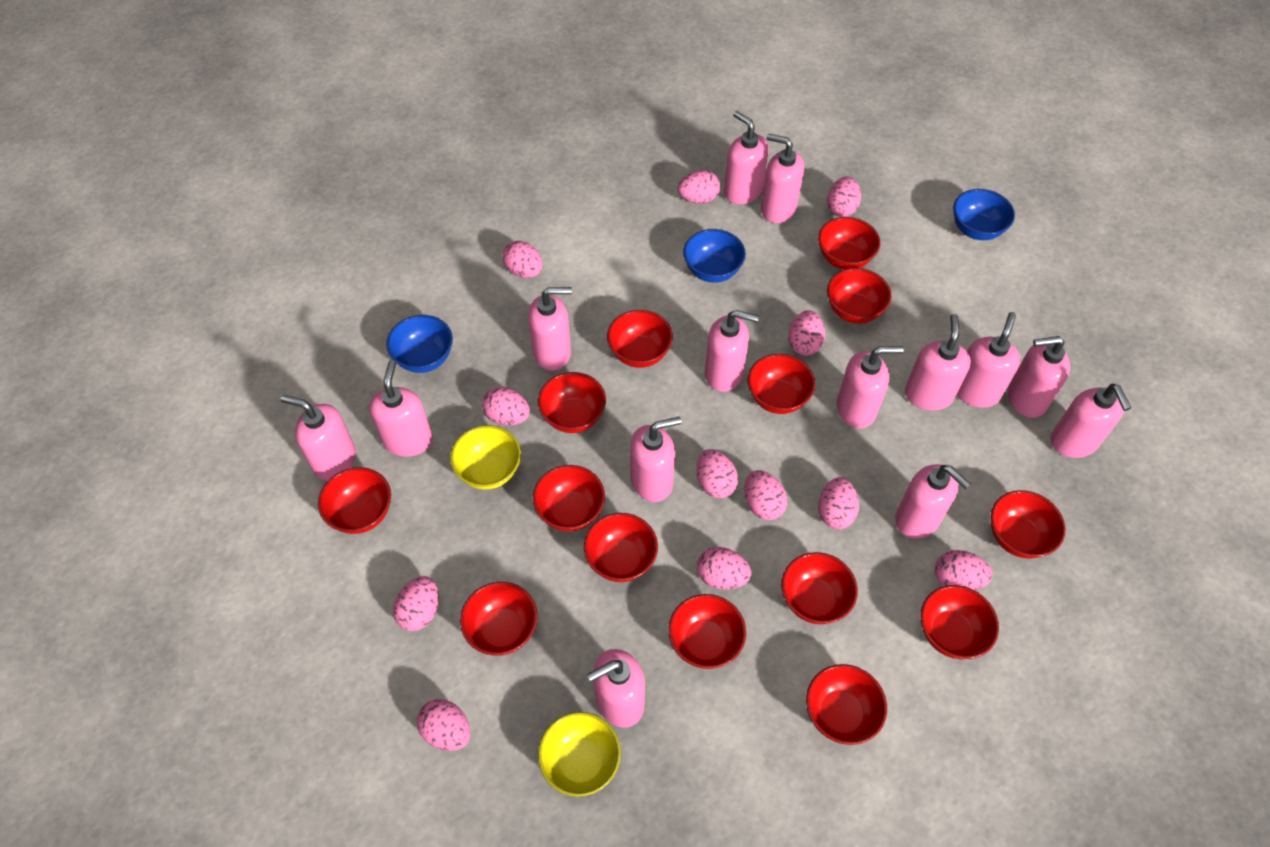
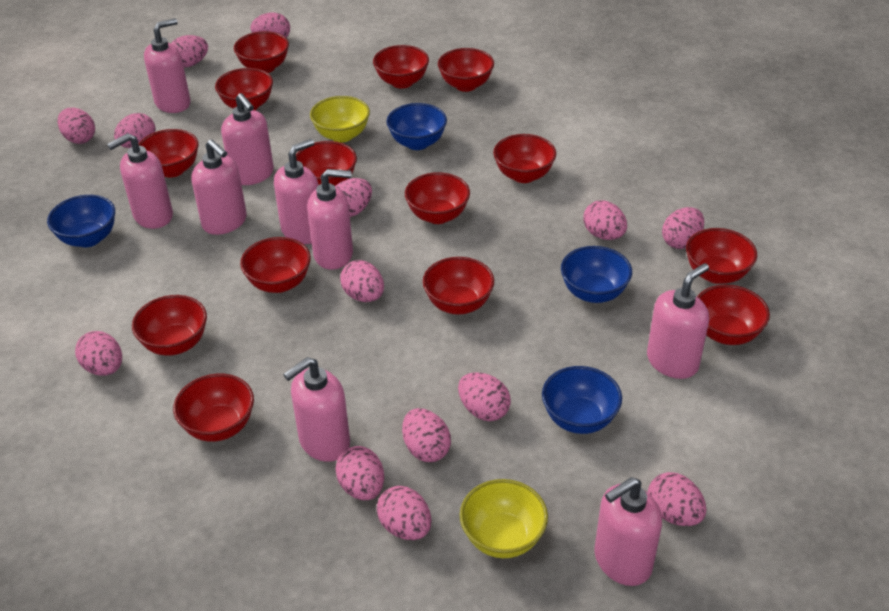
blue bowl: [386,315,453,373] [683,229,746,283] [953,189,1015,240] = 3 -> [47,195,115,247] [386,103,447,150] [542,366,622,434] [561,246,632,303] = 4
pink egg: [393,576,439,631] [417,699,471,751] [482,387,530,425] [502,241,542,278] [678,170,721,204] [696,449,738,498] [697,547,751,590] [744,471,787,520] [789,310,825,356] [818,477,859,529] [827,176,861,217] [935,550,993,591] = 12 -> [58,108,95,144] [75,331,122,376] [114,113,156,148] [171,35,208,68] [250,13,290,38] [335,178,372,217] [335,446,384,500] [340,260,384,302] [377,486,431,540] [402,408,451,462] [458,372,511,421] [583,200,627,240] [648,472,707,526] [662,207,704,249] = 14
pink soap dispenser: [281,395,356,481] [369,360,433,457] [528,287,572,371] [587,649,645,728] [630,417,681,502] [705,310,759,392] [724,111,769,204] [761,134,804,223] [837,346,904,428] [895,464,971,538] [905,314,971,411] [957,312,1021,408] [1008,336,1070,418] [1051,384,1131,458] = 14 -> [107,133,173,229] [144,18,191,113] [191,139,247,235] [221,93,274,185] [274,139,319,244] [283,357,350,462] [307,169,353,270] [595,477,662,586] [647,263,709,379] = 9

